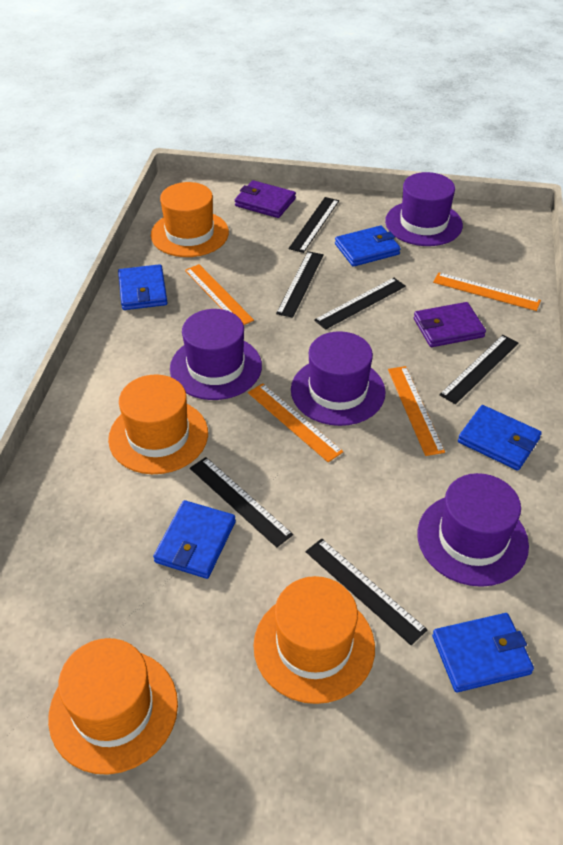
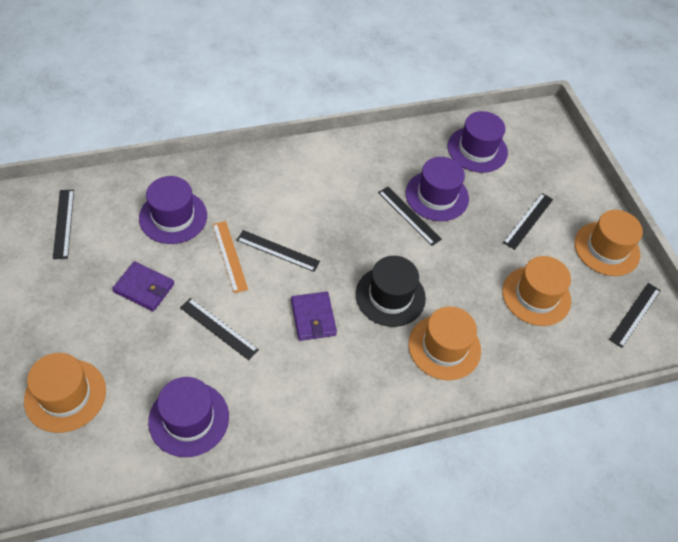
black hat: none = 0 -> [356,256,426,327] = 1
blue wallet: [118,264,167,310] [153,500,236,579] [335,225,401,267] [432,613,534,693] [458,405,542,471] = 5 -> none = 0
orange ruler: [185,264,254,325] [248,383,343,462] [388,366,445,456] [433,272,541,311] = 4 -> [212,221,248,293] = 1

